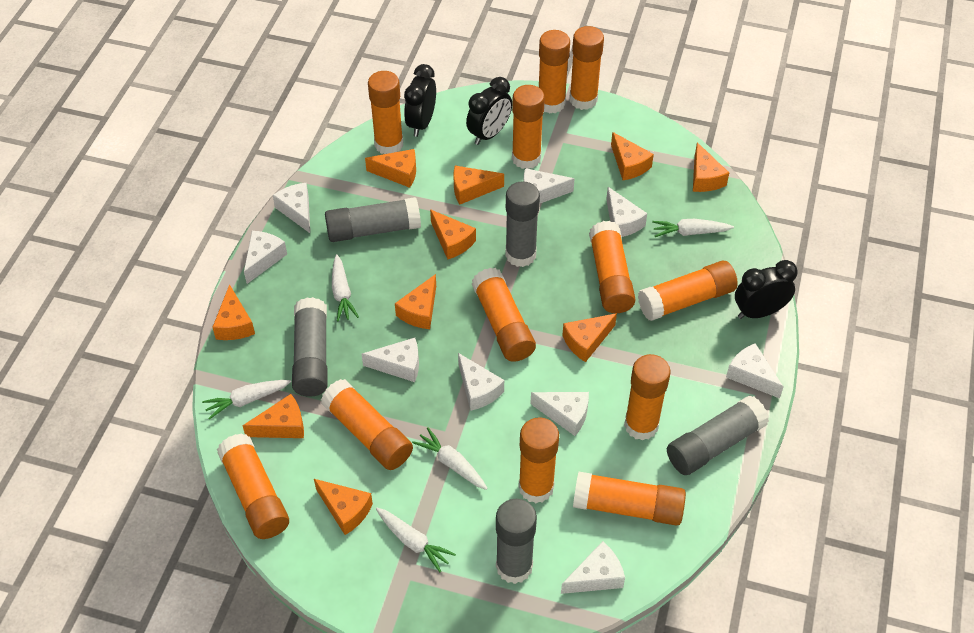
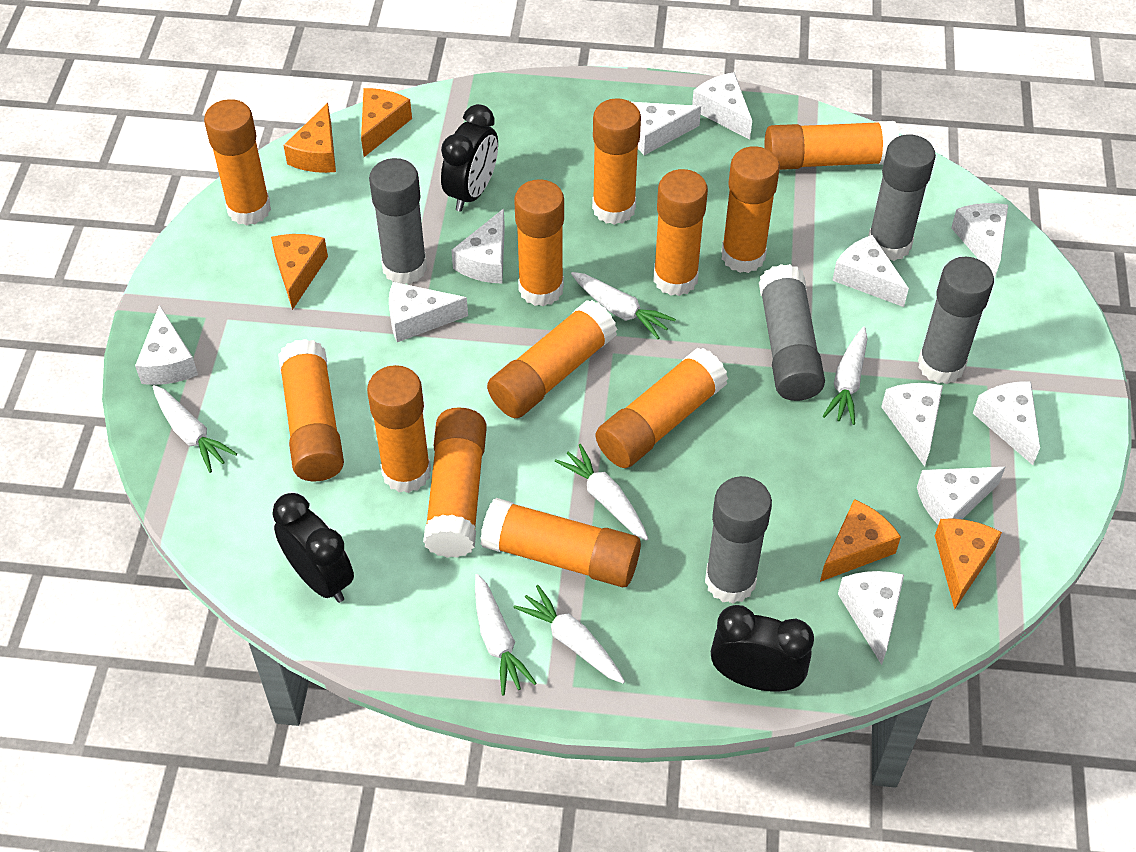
orange cheese: [212,284,255,340] [243,394,304,438] [314,479,373,535] [365,149,416,188] [395,274,436,329] [430,209,476,259] [454,165,504,205] [562,313,617,362] [611,132,654,180] [693,142,729,192] = 10 -> [271,234,328,310] [283,103,336,173] [361,88,412,157] [820,499,901,582] [935,519,1002,609] = 5
white carrot: [202,380,291,420] [332,254,359,322] [376,508,456,572] [412,427,488,490] [652,219,734,237] = 5 -> [153,385,237,473] [475,574,537,695] [513,585,625,683] [555,444,648,541] [571,272,676,339] [822,327,868,425] = 6
white cheese: [244,231,287,284] [273,183,310,233] [362,338,419,382] [458,353,504,411] [523,168,575,203] [530,392,589,436] [561,541,625,594] [606,187,647,237] [726,343,783,398] = 9 -> [135,305,198,385] [389,282,468,342] [451,208,505,284] [632,102,701,155] [692,72,752,140] [832,235,909,307] [838,571,904,665] [881,383,943,467] [917,467,1005,524] [951,203,1008,278] [973,381,1040,465] = 11

